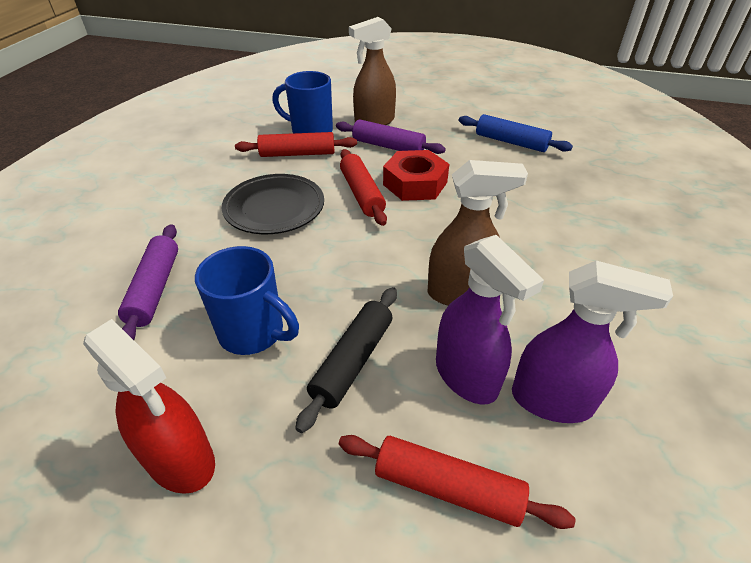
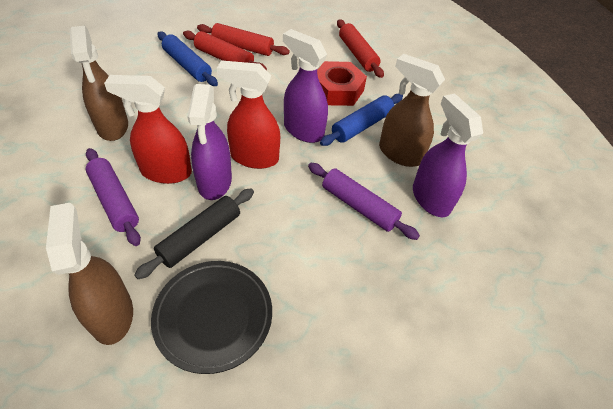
blue mug: [195,246,299,355] [272,71,333,133] = 2 -> none = 0
blue rolling pin: [459,114,573,152] = 1 -> [157,32,218,86] [320,94,403,146] = 2
brown spray bottle: [349,17,396,125] [428,160,528,306] = 2 -> [46,203,133,345] [70,26,128,141] [379,54,445,167] = 3
purple spray bottle: [436,235,544,405] [512,261,673,423] = 2 -> [187,84,232,200] [283,29,328,143] [413,93,483,217] = 3
red spray bottle: [83,319,215,494] = 1 -> [104,75,192,184] [217,60,280,169] = 2

